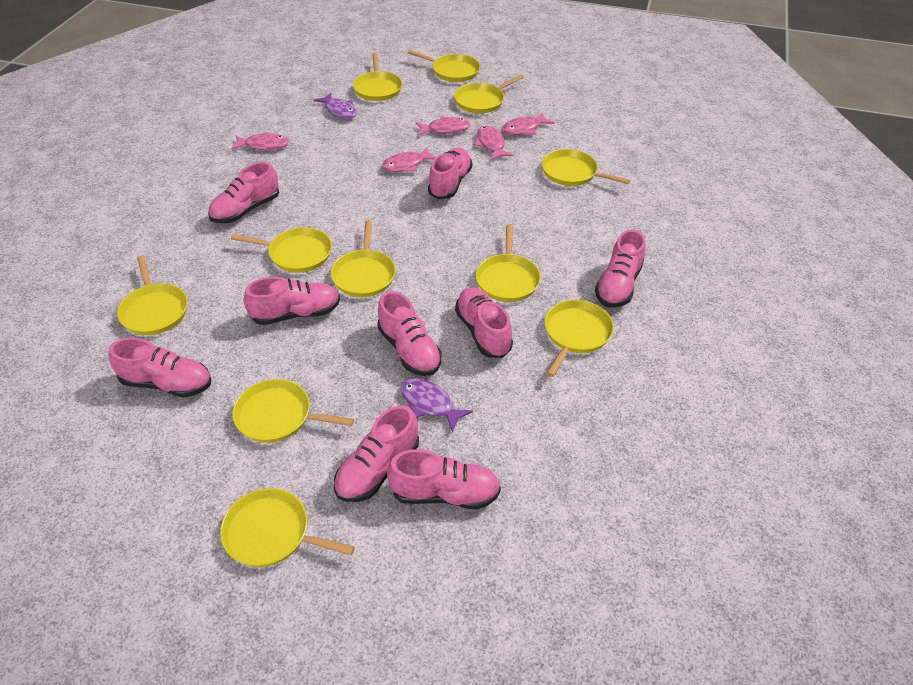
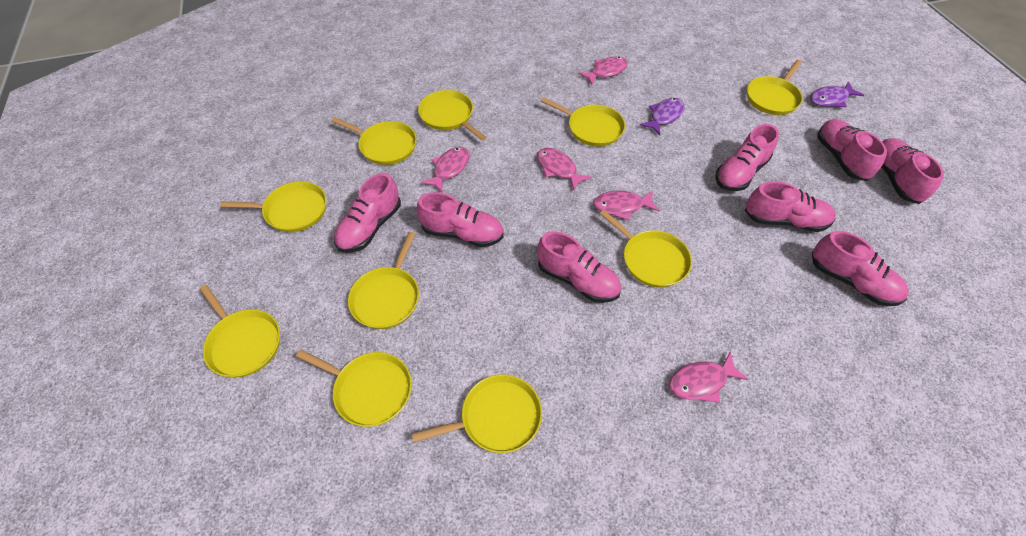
pink shoe: [108,337,211,397] [208,162,279,223] [244,277,340,325] [334,405,419,502] [377,291,442,376] [387,449,501,509] [428,148,472,199] [455,287,513,358] [595,229,646,308] = 9 -> [334,173,401,253] [416,192,504,247] [537,232,621,303] [715,124,779,191] [745,181,836,232] [812,231,909,306] [817,119,887,181] [882,138,944,204] = 8
yellow pan: [117,255,188,335] [220,488,355,567] [231,227,332,273] [233,379,354,443] [331,221,396,297] [353,53,402,101] [408,50,480,82] [454,75,524,113] [476,225,541,302] [542,149,630,186] [544,300,614,377] = 11 -> [200,285,280,377] [220,181,326,232] [296,350,412,427] [331,117,417,165] [348,232,419,329] [412,374,542,453] [418,90,487,141] [541,97,625,147] [600,210,692,288] [747,60,803,115] = 10

